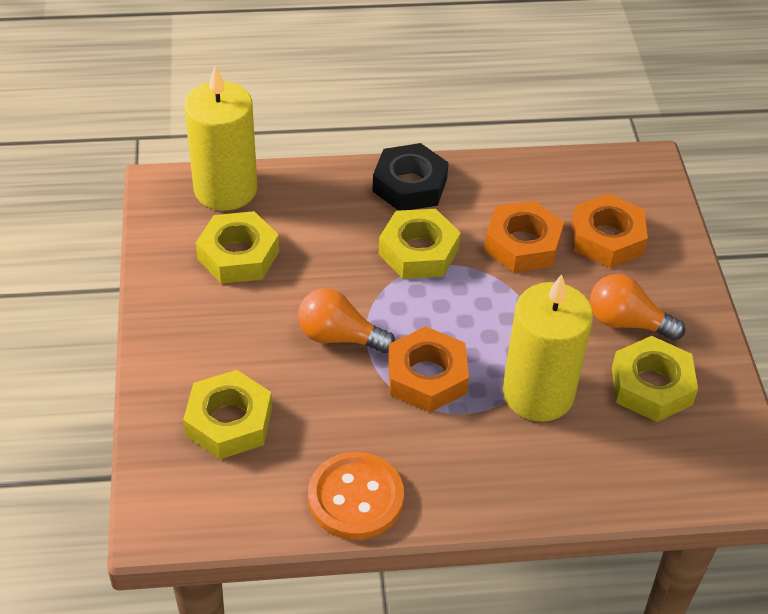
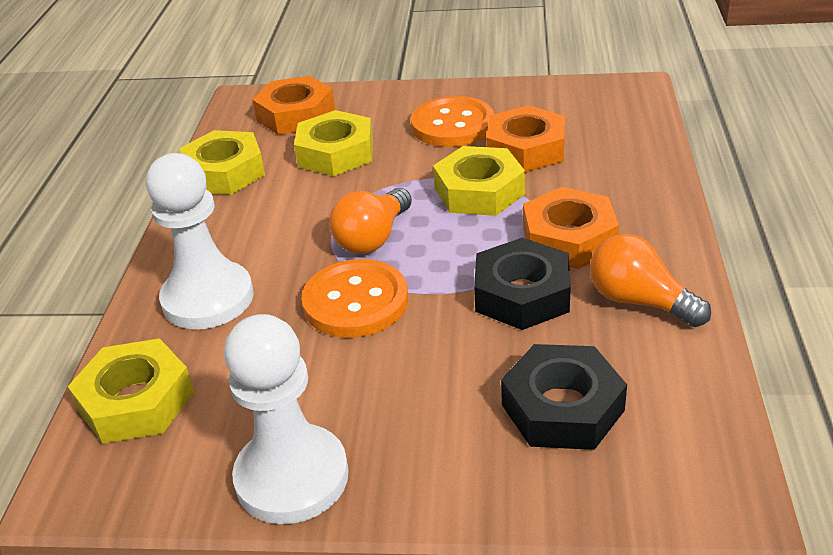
black nut: [373,143,449,211] = 1 -> [474,237,571,330] [501,344,627,450] = 2
orange button: [308,452,404,540] = 1 -> [301,259,408,338] [411,96,494,147] = 2
white pawn: none = 0 -> [146,153,254,329] [224,314,349,524] = 2
yellow candle: [184,66,257,211] [503,274,593,422] = 2 -> none = 0

